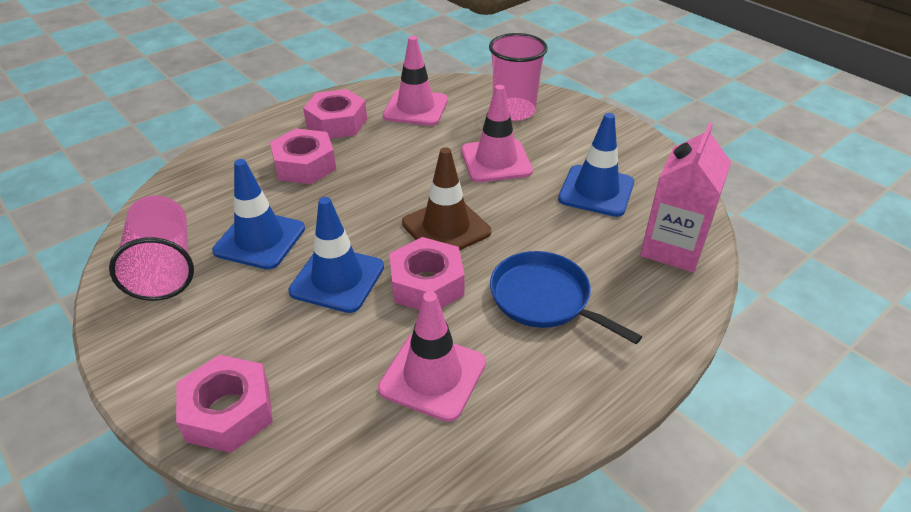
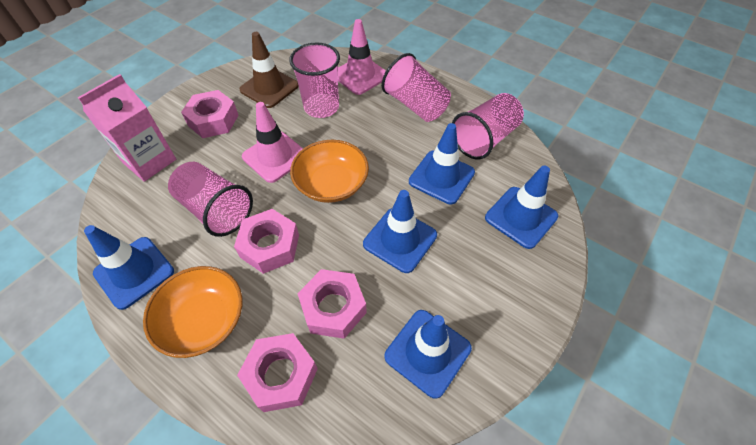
blue pan: [490,251,642,344] = 1 -> none = 0
blue traffic cone: [212,159,305,270] [289,197,384,313] [558,113,634,217] = 3 -> [84,225,174,310] [363,190,437,273] [384,310,472,399] [409,123,475,205] [485,166,558,249] = 5
orange bowl: none = 0 -> [143,266,242,358] [290,140,369,203] = 2
pink cup: [109,196,194,301] [489,33,548,121] = 2 -> [168,162,253,237] [289,42,340,118] [382,53,451,122] [452,93,524,160] = 4
pink traffic cone: [378,292,486,422] [383,36,448,126] [461,85,533,182] = 3 -> [242,102,303,183] [338,19,386,95] = 2

